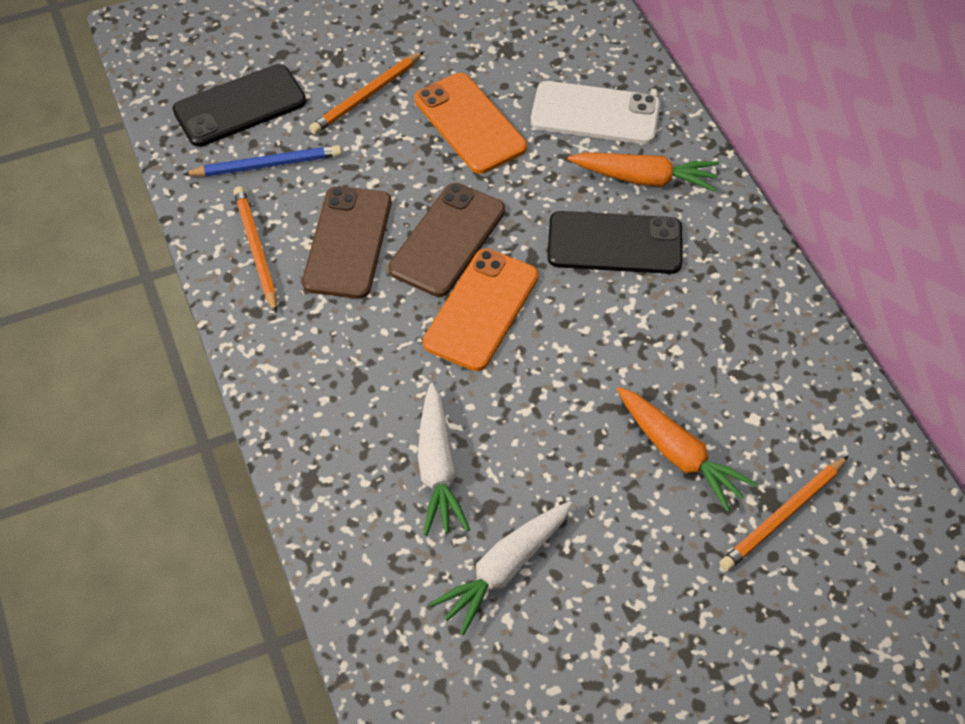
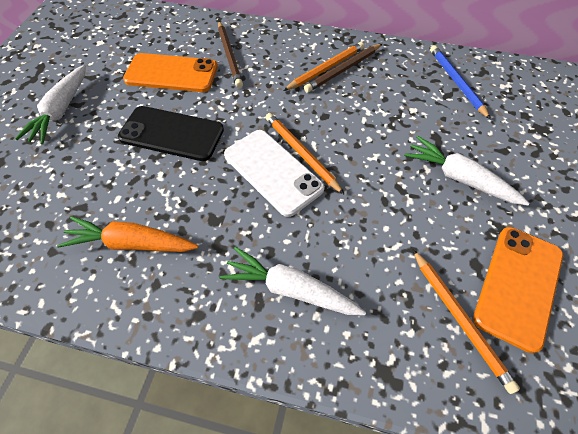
black phone: [173,64,306,147] [547,211,683,274] = 2 -> [118,106,224,161] = 1
brown pencil: none = 0 -> [218,21,243,88] [304,44,382,93] = 2
brown phone: [302,186,391,299] [388,183,505,297] = 2 -> none = 0
orange carrot: [568,153,719,192] [617,387,757,512] = 2 -> [57,216,198,252] = 1
white carrot: [418,383,470,536] [429,501,572,635] = 2 -> [15,65,86,144] [220,247,366,315] [404,136,530,206] = 3

